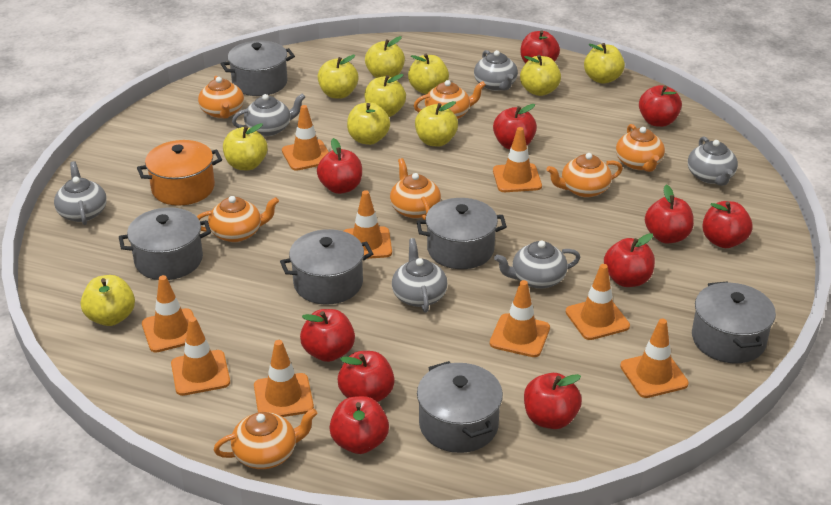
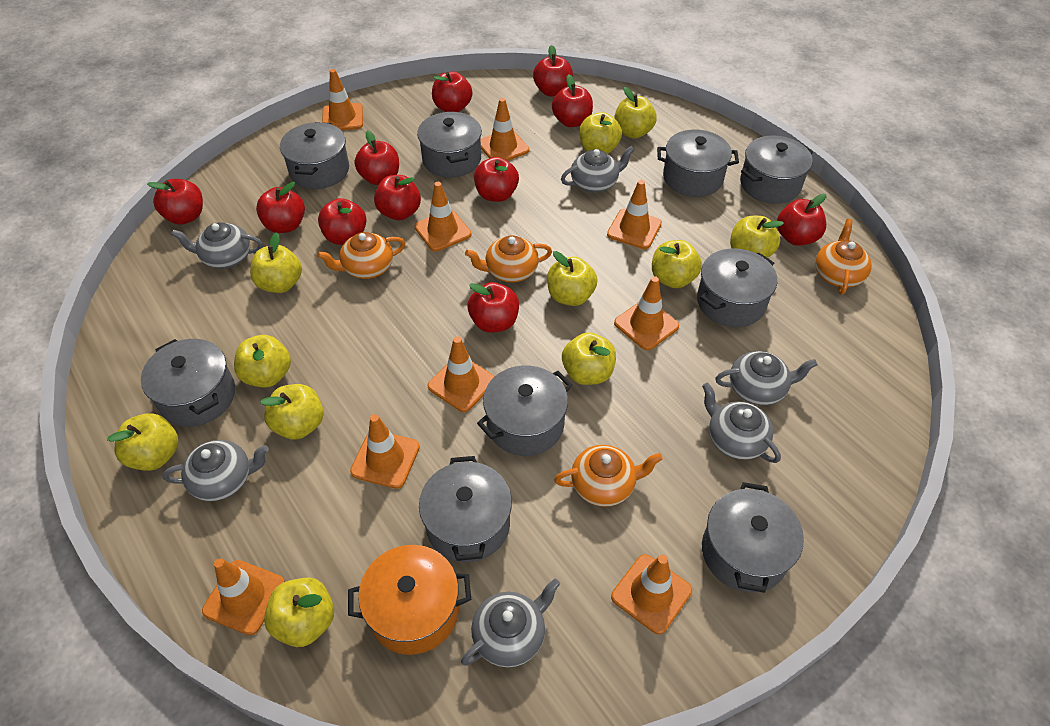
grey pot: [119,208,211,280] [221,40,295,96] [280,229,373,304] [416,198,507,269] [417,361,503,453] [692,281,776,364] = 6 -> [141,339,235,427] [280,122,349,189] [417,112,482,178] [419,456,512,562] [477,365,572,456] [657,129,739,197] [697,248,777,327] [702,482,804,593] [740,135,813,204] = 9
orange teapot: [197,196,279,242] [198,76,244,119] [214,408,318,469] [390,158,441,220] [414,80,486,119] [547,153,623,198] [616,124,665,172] = 7 -> [317,232,405,279] [465,236,552,283] [554,445,663,507] [815,219,872,295] = 4
yellow apple: [81,275,135,326] [223,123,267,170] [318,55,359,99] [347,102,390,145] [364,74,406,117] [365,36,405,78] [408,54,449,94] [415,101,458,147] [520,55,561,96] [584,43,625,84] = 10 -> [107,413,178,471] [234,335,291,388] [250,232,302,293] [260,384,324,439] [264,578,334,647] [547,251,598,306] [562,332,616,385] [579,112,622,154] [614,87,657,139] [652,240,702,288] [730,216,784,258] = 11

